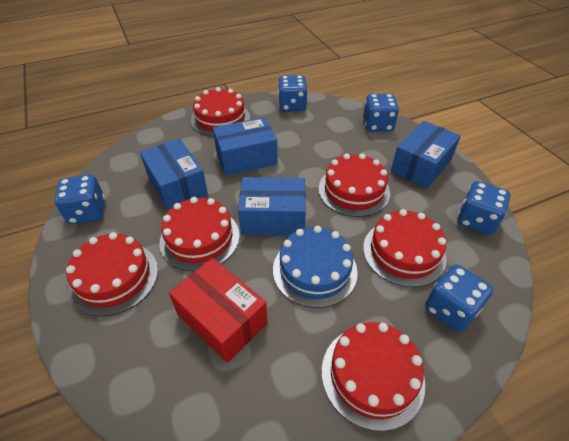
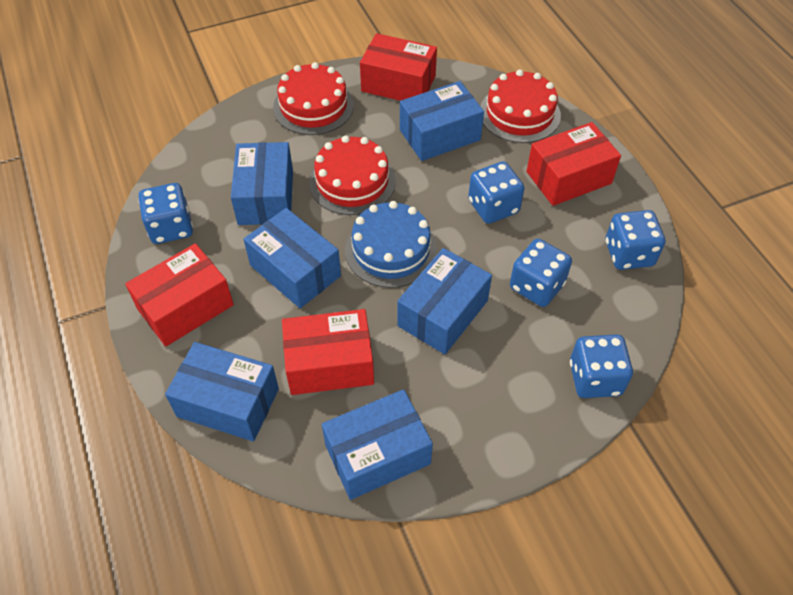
blue box: [140,138,208,211] [213,117,278,176] [238,177,306,236] [391,121,461,189] = 4 -> [165,342,279,442] [231,142,293,225] [243,208,341,308] [322,389,433,500] [397,248,492,354] [400,81,484,161] = 6
red box: [169,258,268,363] = 1 -> [125,243,234,347] [282,309,374,395] [360,33,437,101] [526,122,621,206] = 4
red cake: [66,232,158,317] [159,197,240,271] [191,87,250,137] [319,154,390,217] [322,322,425,431] [363,209,447,287] = 6 -> [273,62,354,135] [309,135,396,215] [480,69,561,143] = 3

